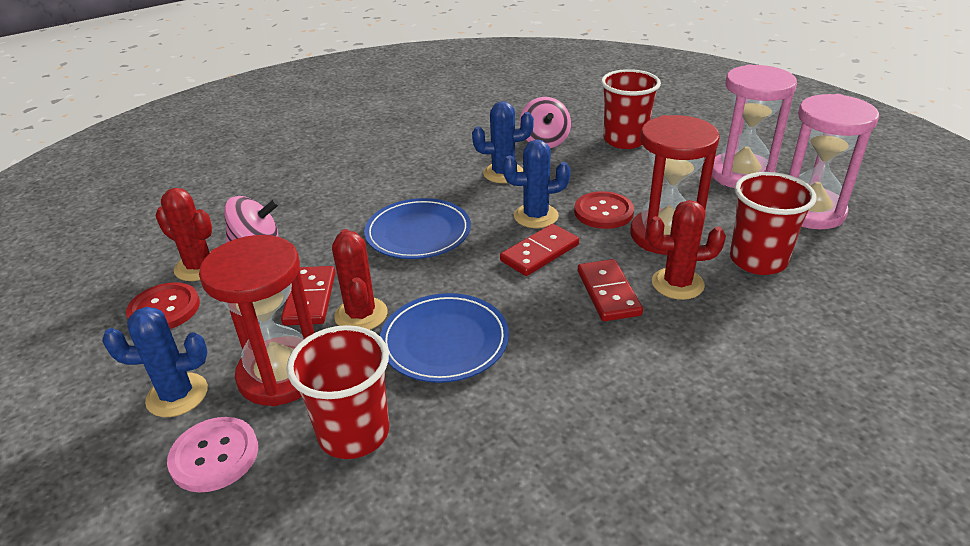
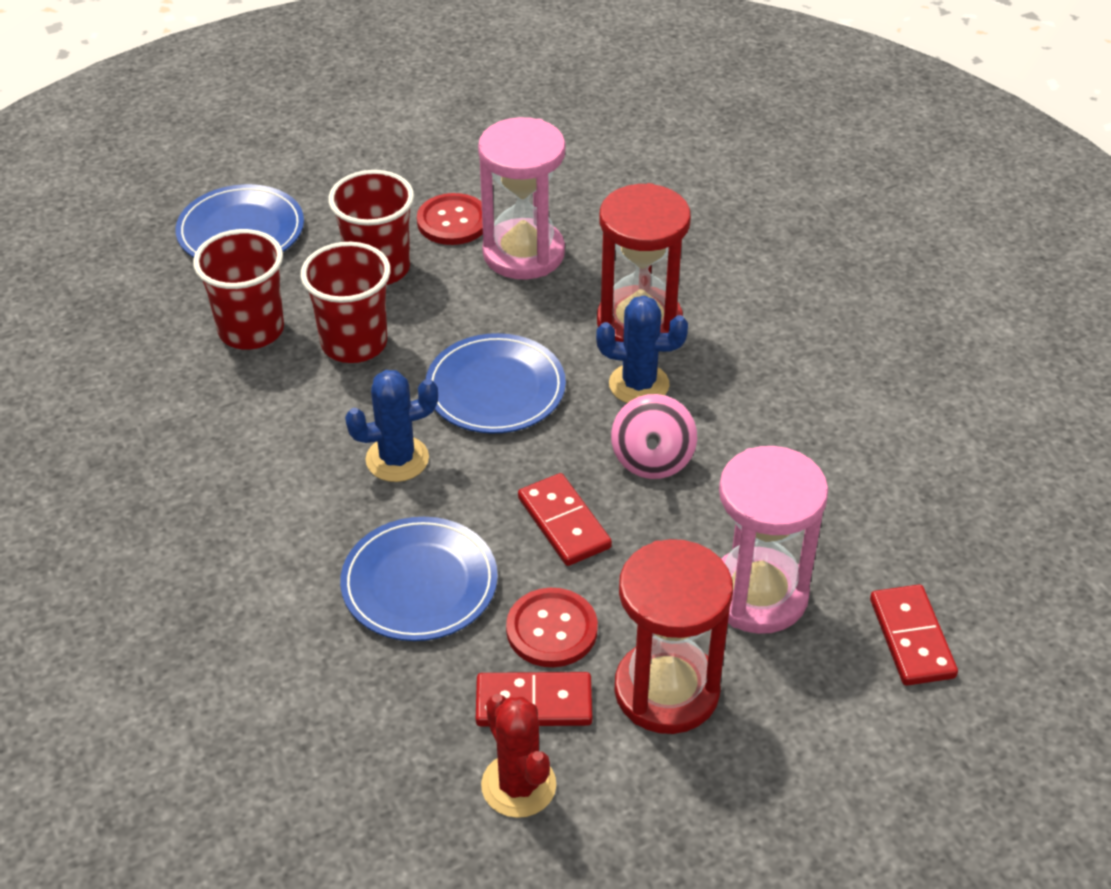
blue cactus: [102,307,208,417] [472,101,534,183] [503,140,571,228] = 3 -> [345,370,438,482] [596,295,688,403] = 2
blue plate: [364,198,471,259] [380,293,509,383] = 2 -> [176,184,304,258] [340,517,498,641] [426,333,566,434] = 3
pink button: [167,417,258,493] = 1 -> none = 0
pink spinning top: [224,196,279,243] [520,97,571,148] = 2 -> [611,394,697,479] = 1
red cactus: [155,188,212,281] [332,229,388,330] [647,200,726,300] = 3 -> [481,694,556,818] = 1

